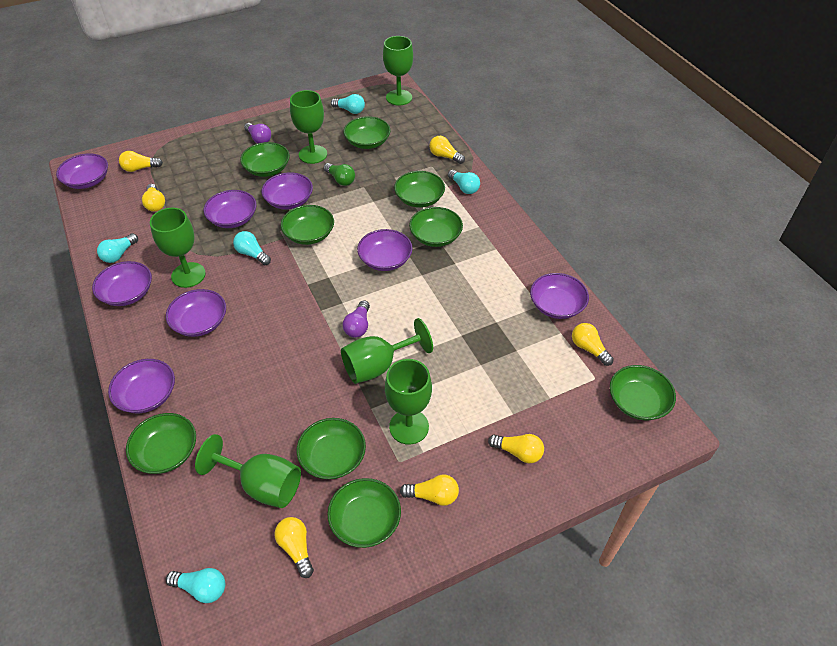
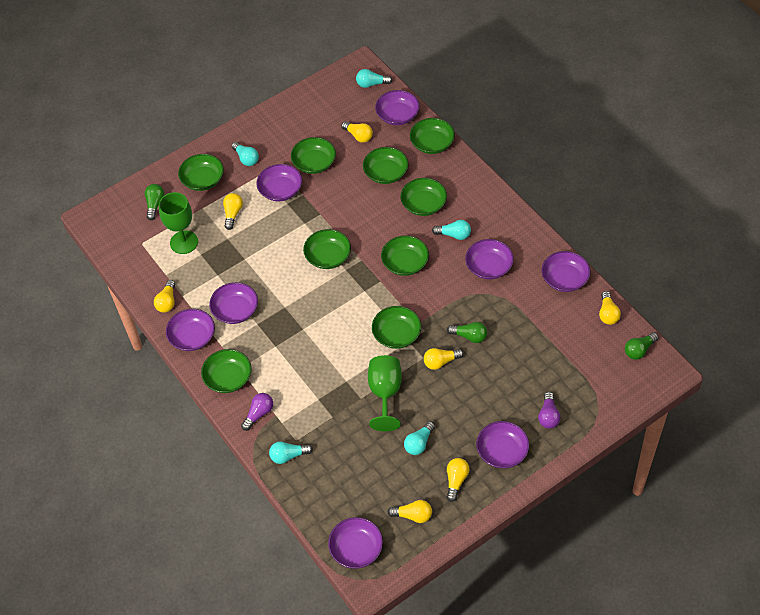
green goblet: [150,208,206,288] [195,434,301,508] [290,90,327,164] [341,318,433,384] [383,36,413,106] [385,359,432,445] = 6 -> [159,192,198,254] [368,355,402,431] = 2
green light bulb: [324,163,355,186] = 1 -> [144,184,164,220] [447,322,487,343] [625,332,659,360] = 3

